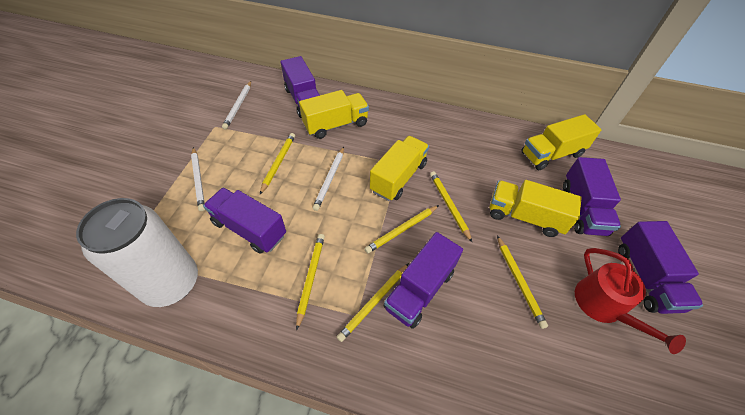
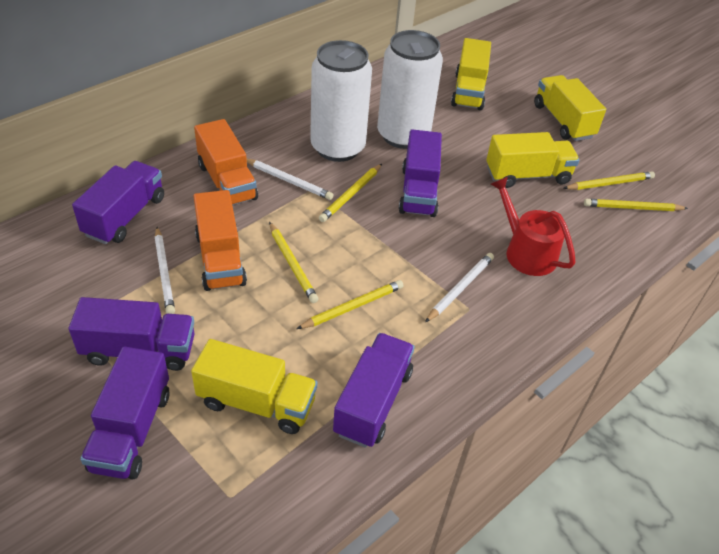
orange truck: none = 0 -> [194,119,258,205] [194,190,247,291] = 2
white can: [76,198,198,307] = 1 -> [310,40,372,162] [377,30,443,149] = 2
yellow pencil: [260,133,295,194] [296,234,325,331] [337,263,409,342] [364,205,439,253] [430,171,472,242] [497,236,548,329] = 6 -> [269,222,318,303] [297,280,403,329] [319,164,382,222] [564,171,655,190] [584,199,688,211] = 5

